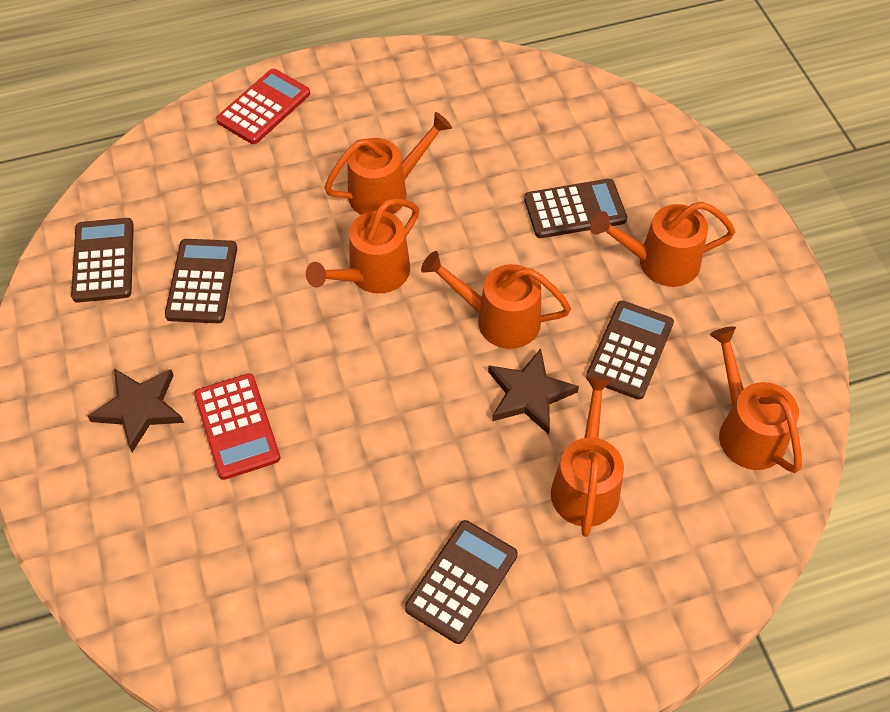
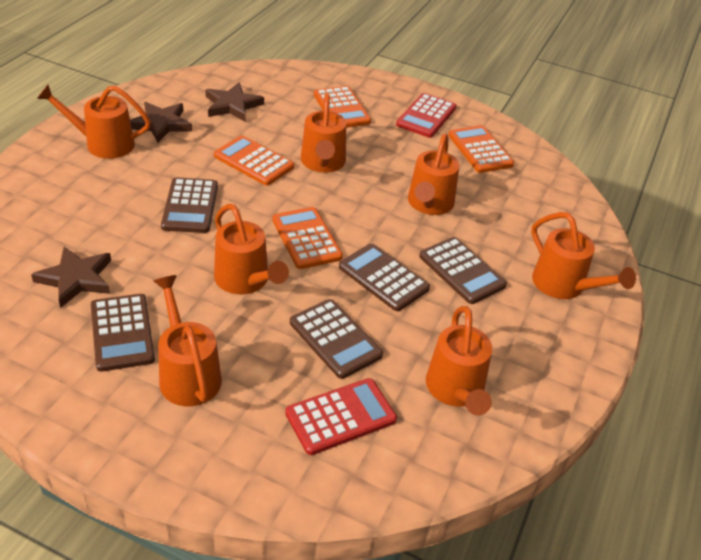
brown star: [88,369,184,452] [488,349,579,434] = 2 -> [31,247,111,308] [130,102,192,143] [205,83,264,122] = 3
orange calculator: none = 0 -> [214,135,294,186] [272,207,343,269] [314,86,371,128] [448,125,514,173] = 4
orange watering can: [306,198,419,293] [324,112,452,215] [421,251,571,349] [551,375,624,537] [590,202,735,287] [710,326,802,473] = 6 -> [37,85,151,159] [154,275,222,406] [214,204,289,294] [301,93,346,172] [408,134,460,215] [426,306,492,416] [531,212,636,299] = 7

